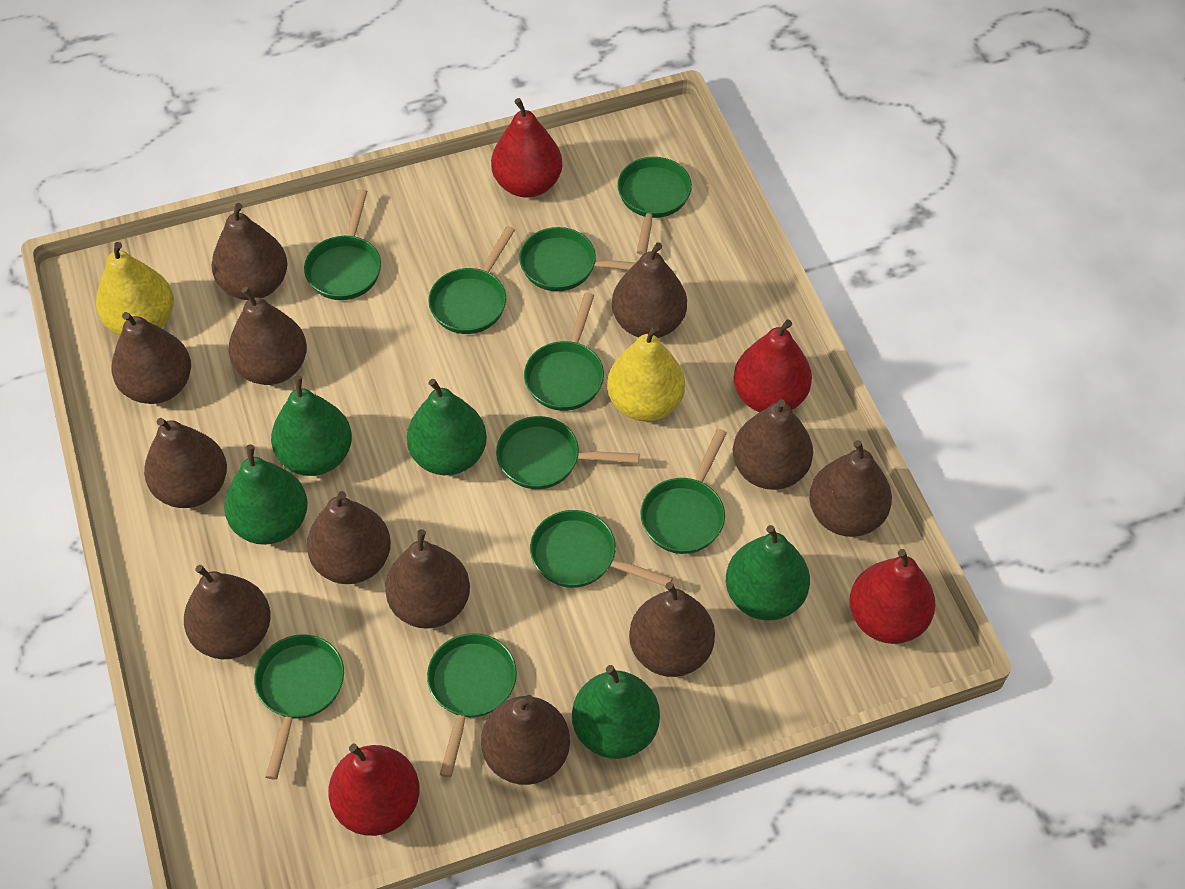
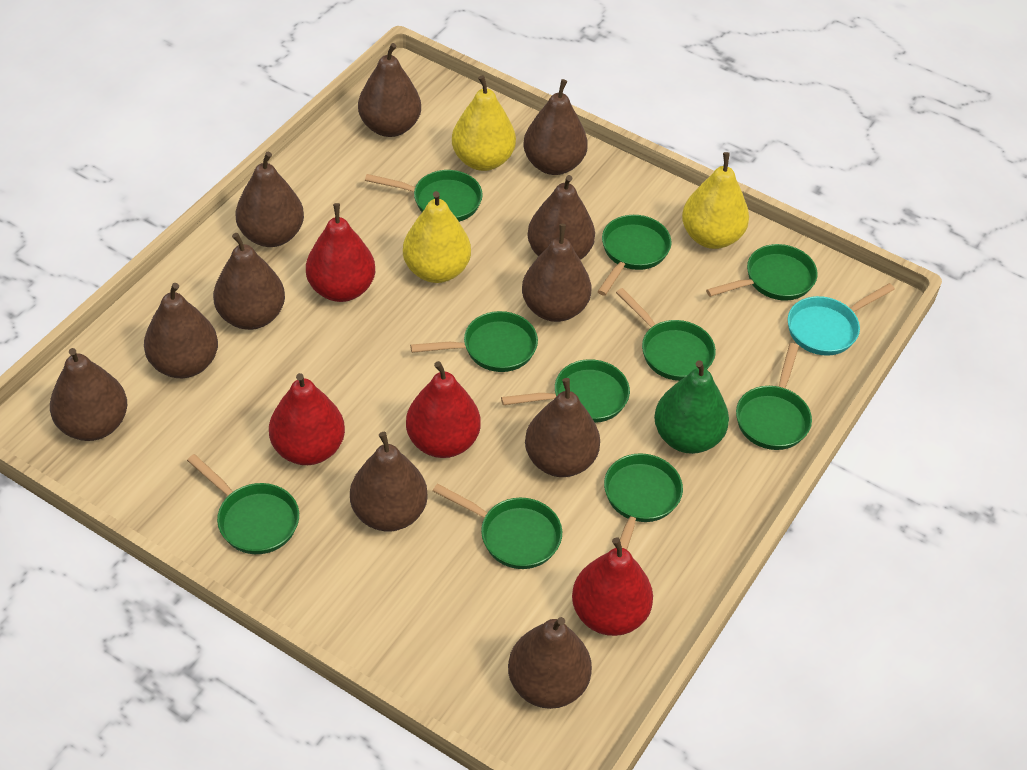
brown pear: [112,312,191,404] [144,418,227,508] [184,565,271,659] [212,203,288,300] [228,287,307,385] [307,491,391,584] [385,529,470,629] [481,695,570,785] [612,242,687,338] [629,582,715,677] [733,399,813,490] [809,440,892,537] = 12 -> [50,348,127,441] [144,283,218,378] [213,233,285,330] [236,152,304,247] [350,432,428,532] [358,43,421,137] [508,617,592,709] [522,224,591,322] [523,79,588,175] [525,378,600,477] [528,175,595,260] = 11
green pear: [224,445,308,545] [271,375,352,476] [407,379,487,475] [572,665,660,759] [726,525,810,620] = 5 -> [654,360,729,454] = 1
turquoise pan: none = 0 -> [788,283,895,356] = 1
yellow pear: [96,242,174,335] [607,325,685,422] = 2 -> [403,191,471,283] [452,75,516,171] [682,152,749,249] = 3

